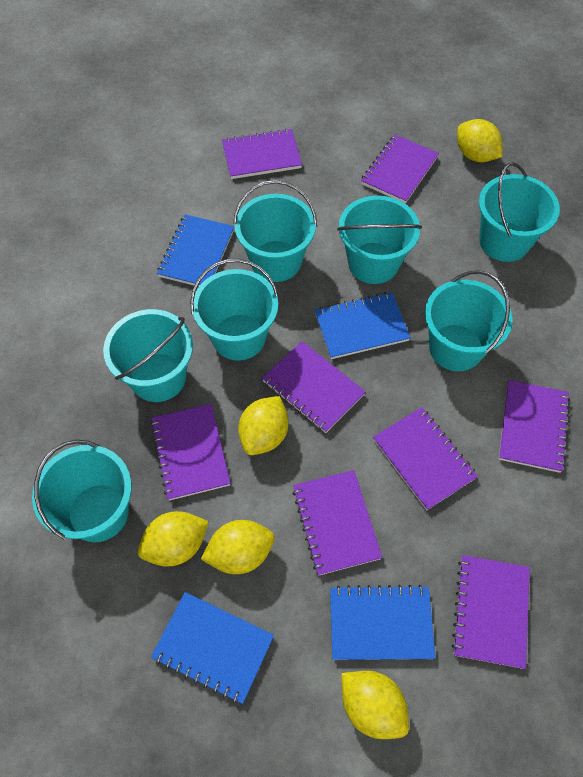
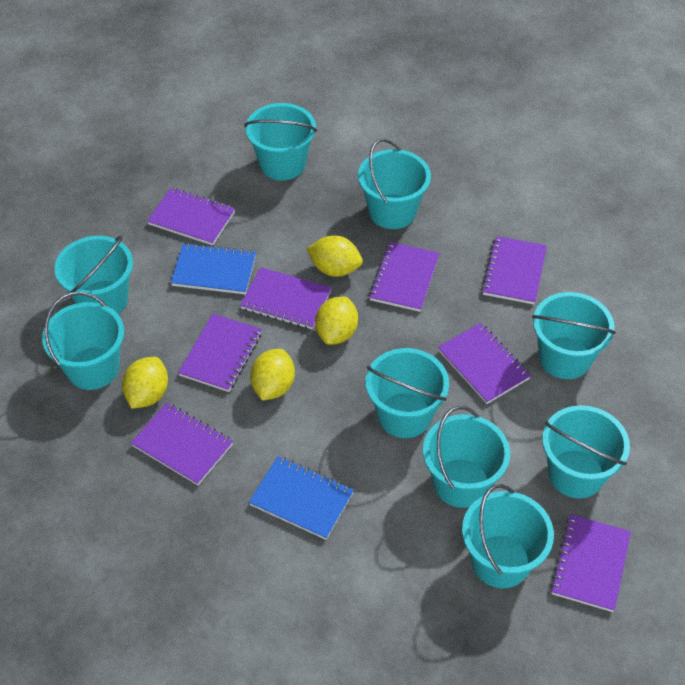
blue notebook: [151,592,274,704] [157,214,234,287] [315,292,411,359] [330,585,435,660] = 4 -> [171,243,256,294] [249,456,354,540] = 2
turquoise bucket: [32,440,132,542] [103,309,193,402] [190,259,279,361] [233,180,317,282] [337,196,422,284] [425,270,513,371] [479,162,560,262] = 7 -> [42,292,124,390] [55,235,133,314] [244,103,317,180] [358,139,431,229] [366,348,449,438] [423,406,510,508] [462,484,554,588] [532,292,615,379] [542,405,630,498] = 9
yellow lemon: [138,511,209,566] [201,520,275,574] [238,396,289,455] [341,671,409,739] [457,119,503,162] = 5 -> [122,357,168,409] [250,349,295,401] [306,235,363,277] [315,297,358,345] = 4

